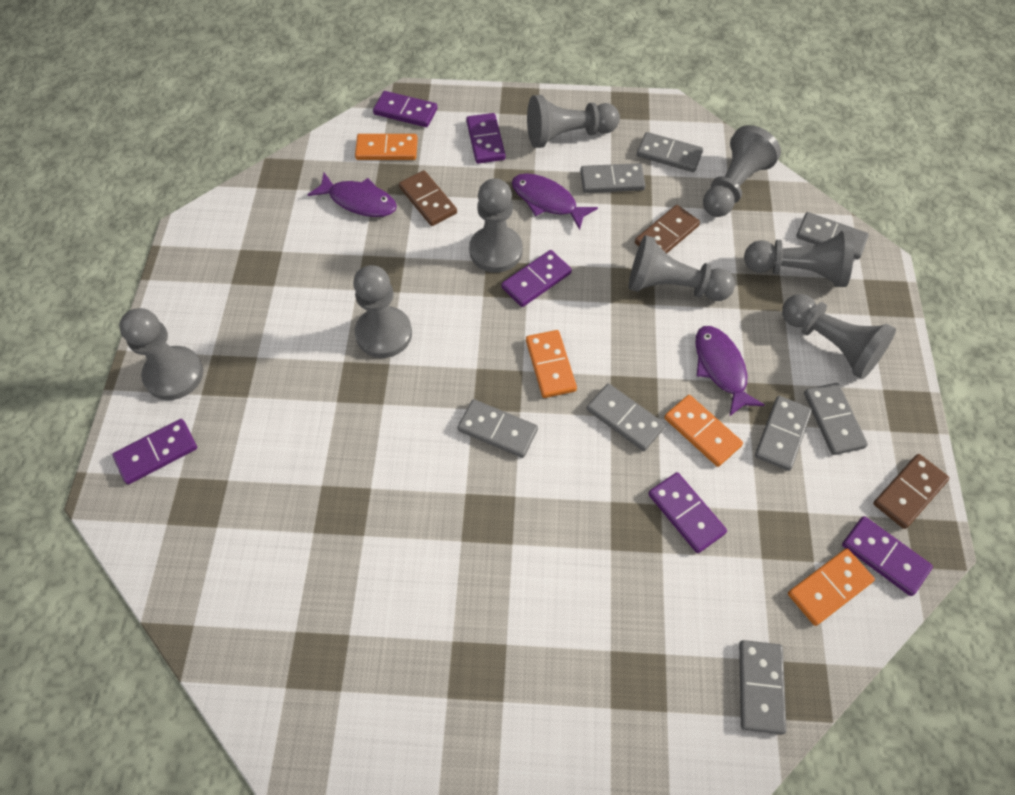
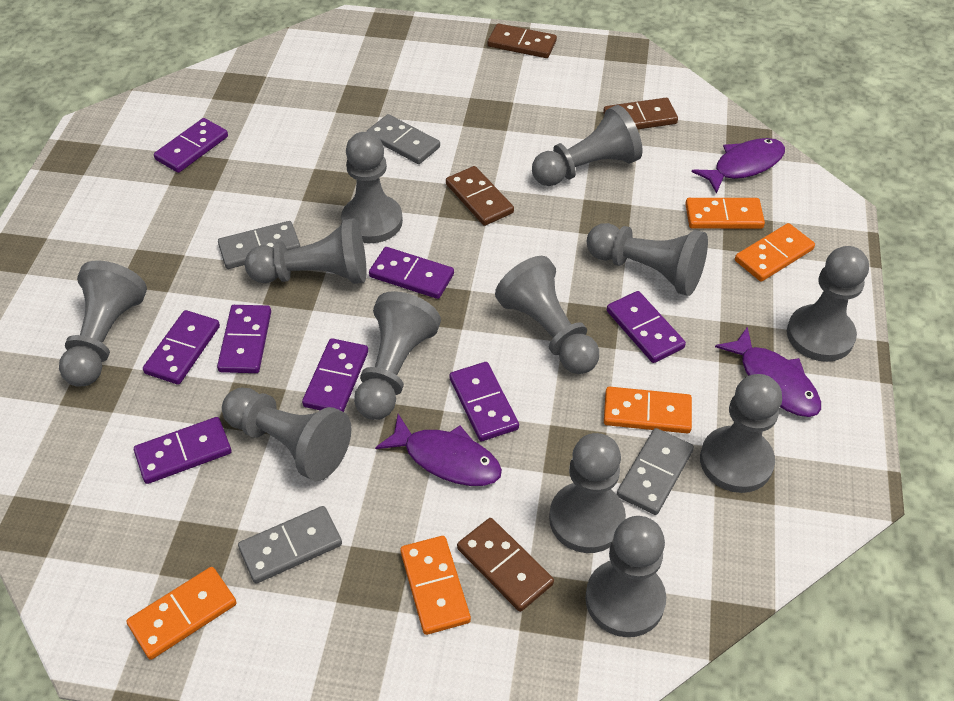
brown domino: [399,170,457,226] [635,205,700,253] [873,454,950,529] = 3 -> [446,166,514,226] [457,518,554,612] [488,23,557,58] [603,98,678,129] = 4
grey domino: [457,399,538,458] [580,163,646,193] [587,384,666,451] [637,132,703,172] [739,640,786,734] [755,396,812,471] [796,212,869,260] [804,383,868,455] = 8 -> [218,221,300,269] [238,506,342,583] [366,114,440,164] [617,428,694,515] = 4
grey pawn: [119,308,203,400] [353,265,412,358] [469,178,523,273] [527,95,620,148] [629,235,735,301] [703,125,781,217] [744,231,854,287] [782,294,896,379] = 8 -> [59,261,147,386] [222,388,351,481] [245,218,366,284] [341,132,403,243] [354,291,441,420] [495,256,599,374] [532,105,642,186] [549,433,626,553] [585,516,666,637] [587,223,708,296] [700,374,782,493] [787,246,869,362] = 12
orange domino: [355,134,418,160] [526,330,577,398] [664,395,743,467] [788,549,875,626] = 4 -> [126,567,237,660] [400,536,471,635] [604,387,692,434] [685,198,765,229] [735,223,815,282] = 5
purple domino: [112,419,197,484] [373,91,437,127] [466,113,506,164] [501,250,572,307] [648,472,727,553] [842,516,933,596] = 6 -> [134,417,231,484] [143,310,220,385] [154,118,228,173] [217,305,271,373] [302,338,368,412] [369,247,454,299] [450,362,519,441] [607,291,686,363] = 8

